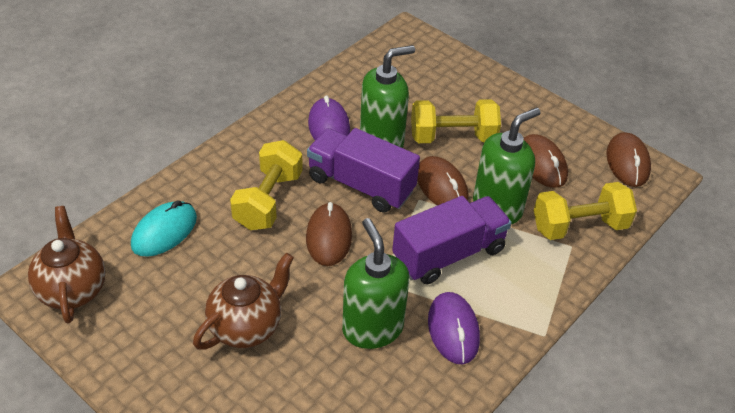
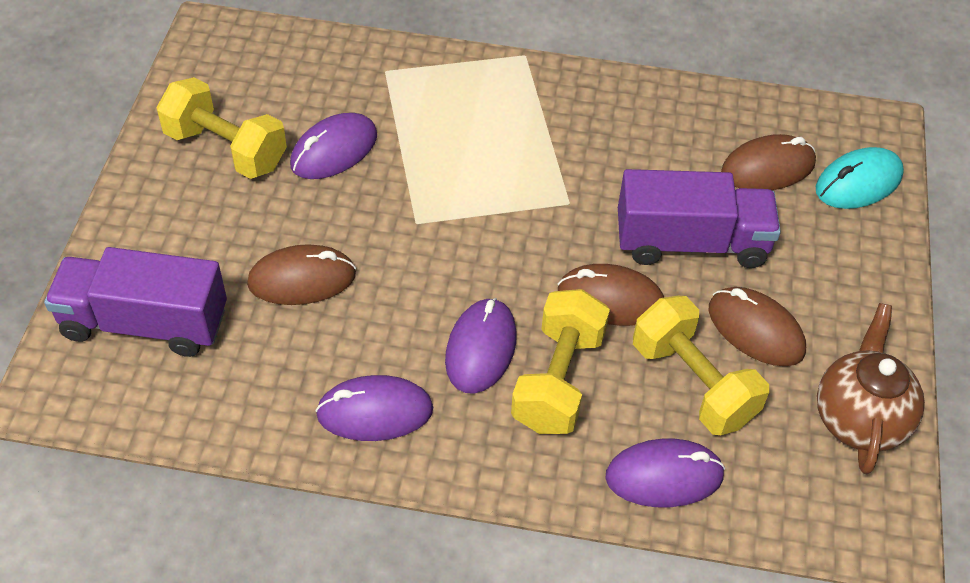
brown teapot: [28,206,106,324] [193,253,294,350] = 2 -> [817,303,925,474] = 1
green soap dispenser: [342,218,409,349] [360,45,415,148] [473,107,541,224] = 3 -> none = 0
purple mouse: [308,95,350,140] [428,292,480,364] = 2 -> [290,113,377,179] [315,375,433,441] [445,298,517,394] [605,439,725,507] = 4

